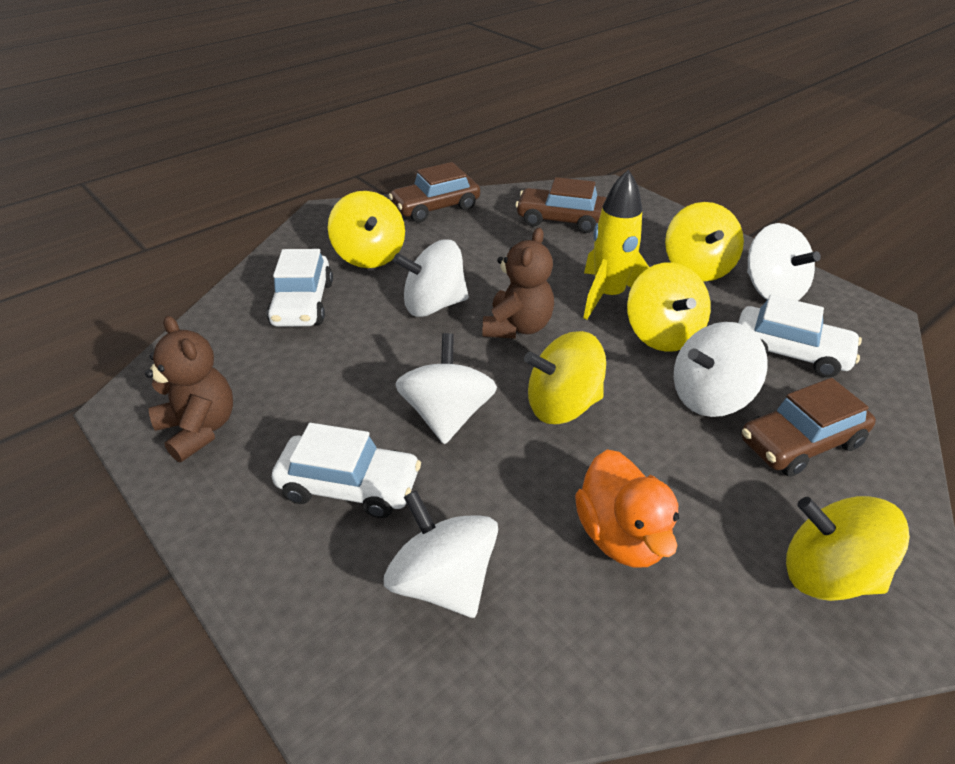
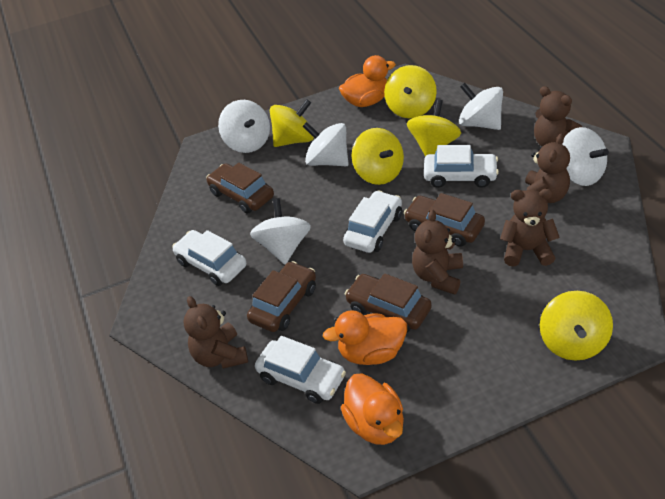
brown car: [389,162,480,222] [515,177,606,233] [741,378,876,477] = 3 -> [206,163,274,214] [247,261,316,332] [345,273,432,332] [404,193,485,247] = 4
brown teddy bear: [145,316,233,462] [482,228,554,339] = 2 -> [183,296,248,369] [412,210,463,295] [500,189,560,267] [525,134,570,203] [534,86,582,146] = 5
orange duck: [575,449,679,568] = 1 -> [323,310,407,365] [339,55,396,107] [341,373,404,445] = 3
white car: [267,249,333,327] [272,423,421,518] [738,295,862,378] = 3 -> [172,230,246,286] [255,336,346,404] [343,190,402,253] [424,145,499,188] = 4
yellow rocket: [583,169,650,320] = 1 -> none = 0

